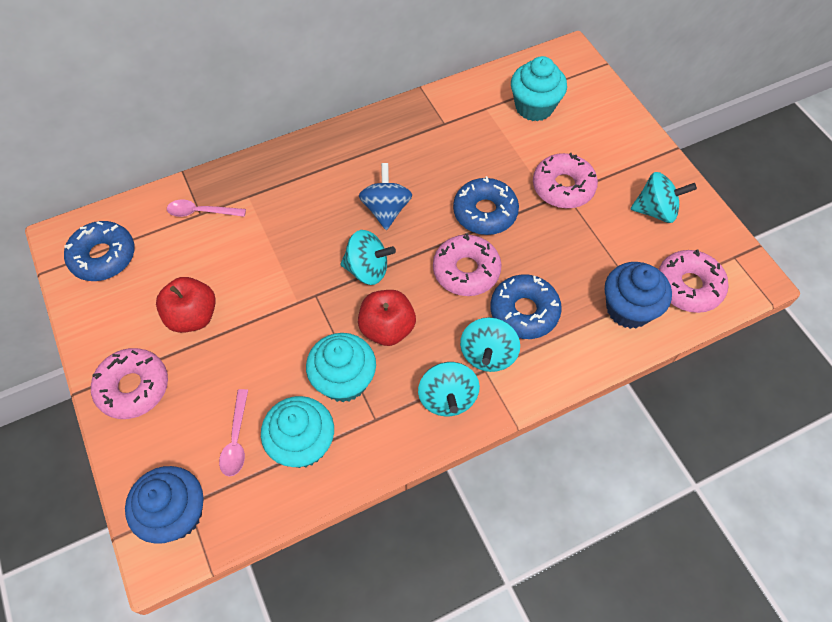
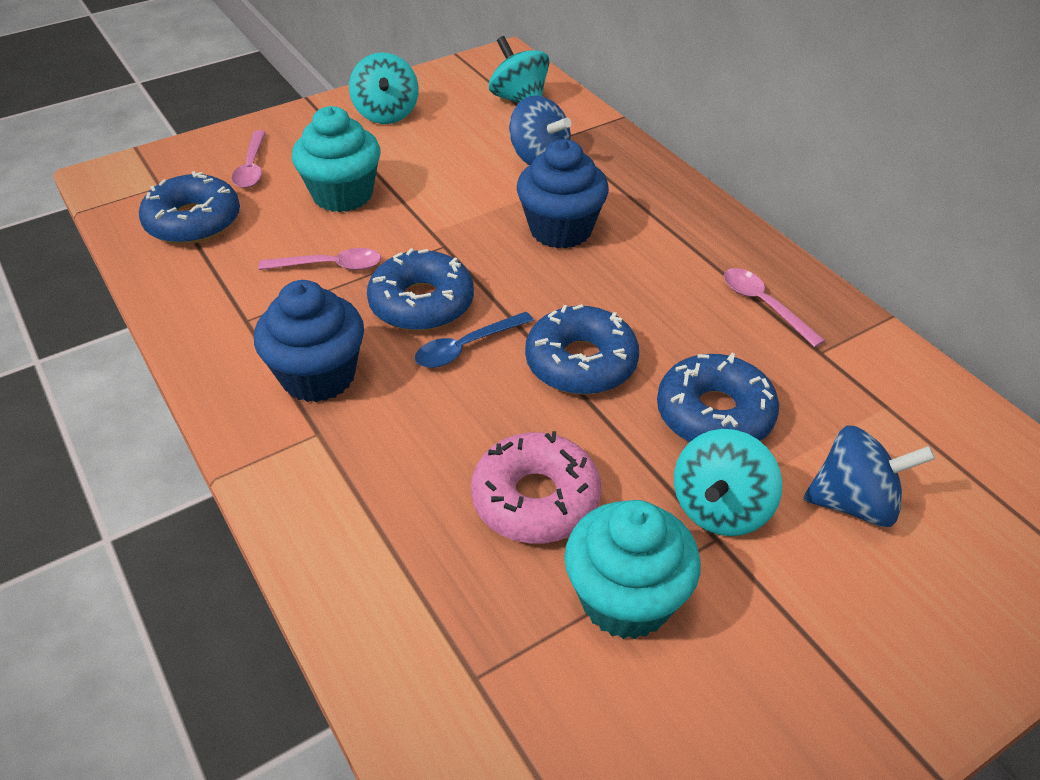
blue donut: [64,221,135,281] [453,176,519,235] [490,274,562,339] = 3 -> [139,171,240,244] [367,248,474,331] [525,304,639,395] [657,353,779,442] = 4
blue spinning top: [359,163,412,230] = 1 -> [509,95,571,165] [803,425,935,527] = 2
blue spoon: none = 0 -> [415,311,534,368] = 1
pink donut: [91,348,168,419] [433,233,502,296] [533,153,598,208] [659,249,728,313] = 4 -> [471,431,601,543] = 1
pink spoon: [167,199,246,217] [219,389,248,477] = 2 -> [232,130,266,188] [258,248,381,270] [724,268,825,347] = 3
red apple: [156,277,216,333] [358,290,416,346] = 2 -> none = 0
turquoise cupcake: [261,396,334,468] [306,333,376,402] [511,56,567,121] = 3 -> [292,106,380,212] [564,500,701,639] = 2
turquoise spinning top: [340,230,396,285] [418,362,480,416] [460,317,520,372] [631,172,697,223] = 4 -> [349,52,418,124] [489,36,549,103] [674,429,782,536] = 3

